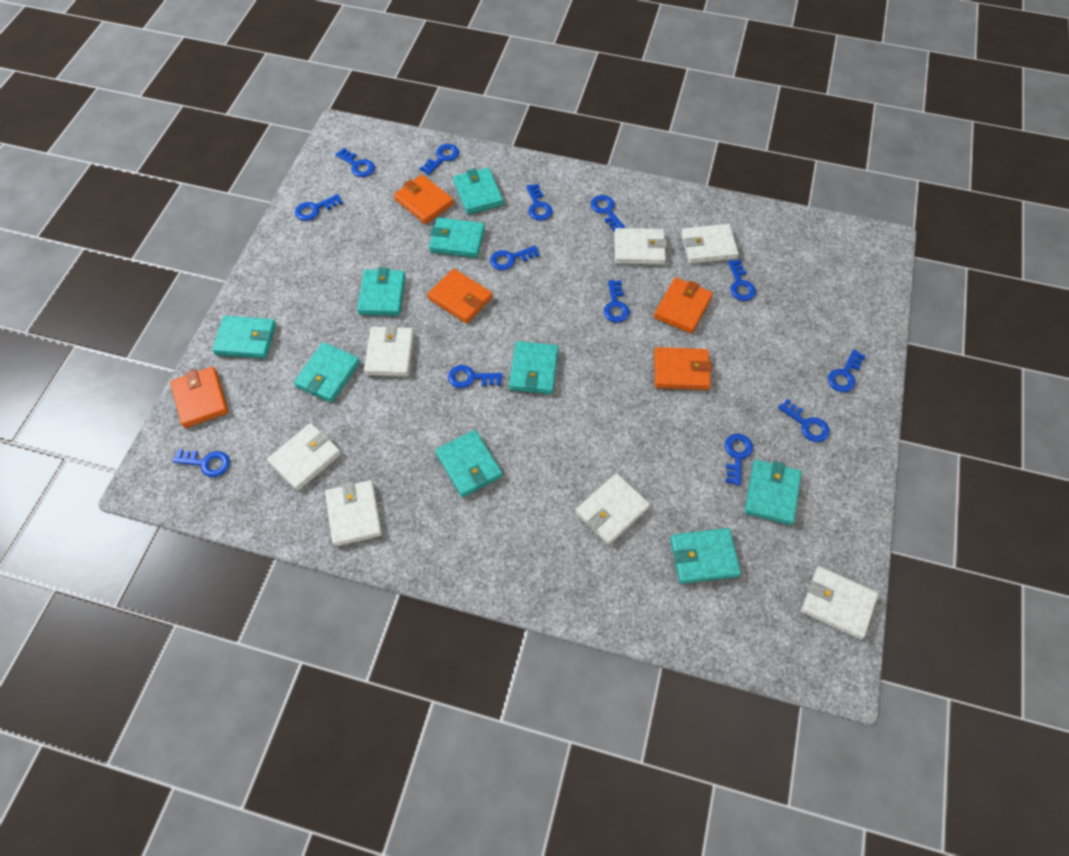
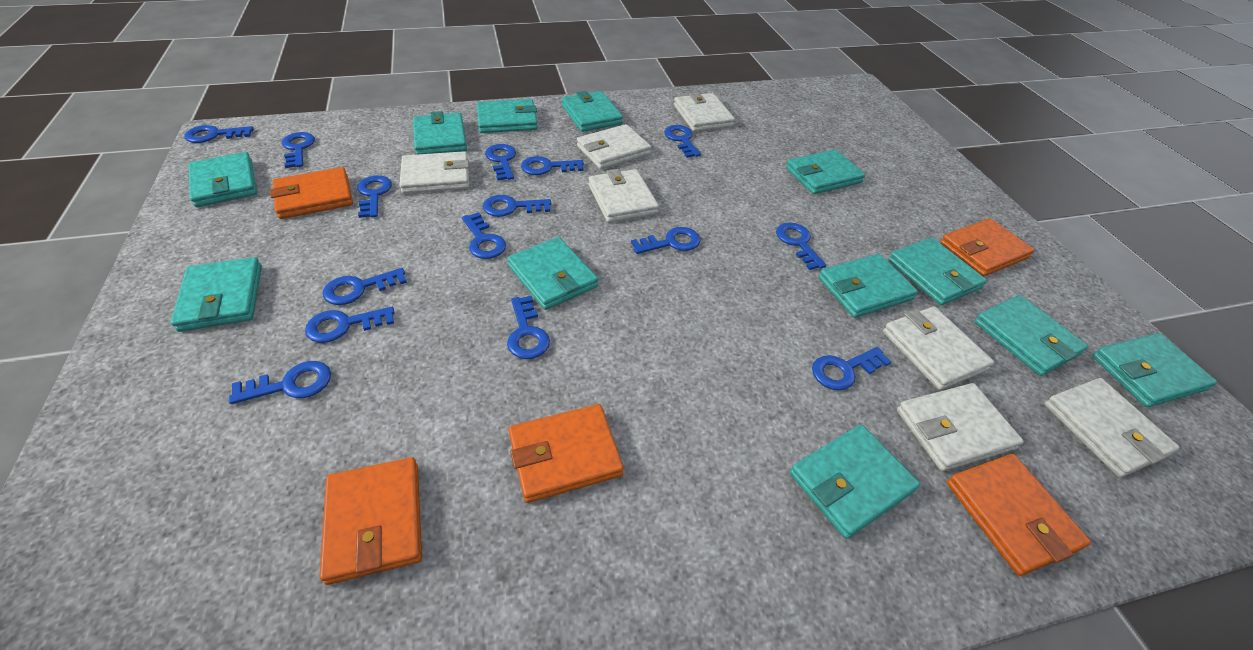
blue key: [172,449,230,477] [295,194,343,221] [335,148,375,177] [420,144,459,175] [448,365,503,388] [490,246,540,270] [526,184,553,221] [591,195,625,232] [604,280,630,323] [725,434,753,486] [728,260,756,301] [778,399,830,442] [828,349,866,392] = 13 -> [185,125,254,143] [229,361,331,404] [282,132,315,168] [305,306,395,343] [323,268,407,305] [357,175,392,218] [462,212,506,259] [483,195,551,217] [485,144,516,181] [507,296,550,359] [521,156,584,175] [631,227,700,254] [664,125,701,158] [776,222,826,270] [812,347,891,390] = 15
turquoise wallet: [212,316,276,359] [294,342,360,403] [357,267,405,316] [429,217,485,258] [435,430,503,498] [453,168,504,214] [509,341,558,394] [670,528,741,584] [745,460,802,525] = 9 -> [171,257,262,332] [188,152,257,207] [413,111,467,155] [477,99,538,133] [507,237,598,310] [562,91,623,132] [786,149,865,194] [790,425,920,539] [818,254,918,318] [888,238,987,305] [974,295,1088,376] [1092,333,1217,407] = 12

